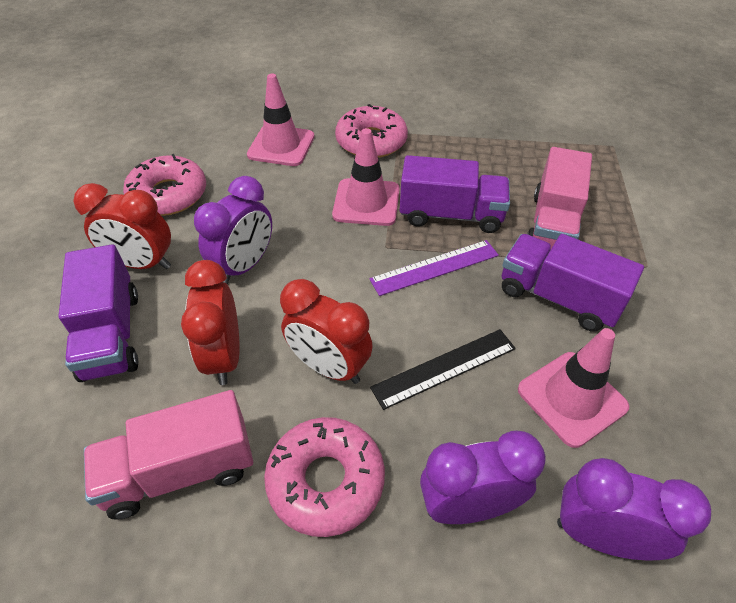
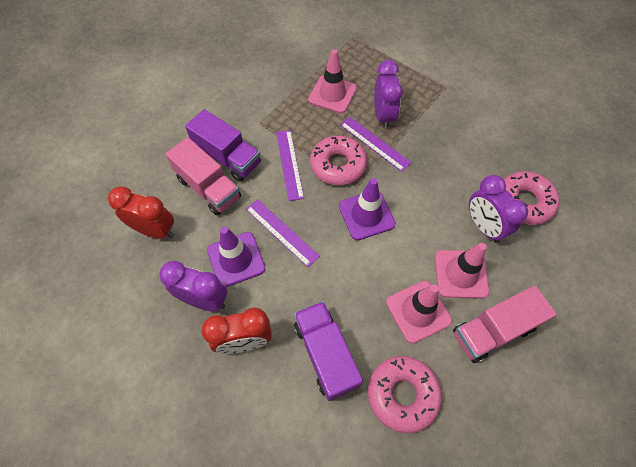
black ruler: [370,329,516,410] = 1 -> none = 0
purple ruler: [369,240,499,296] = 1 -> [246,199,320,267] [276,130,304,201] [340,117,412,172] = 3
purple traffic cone: none = 0 -> [207,227,265,287] [339,178,396,240] = 2
purple truck: [58,244,138,382] [400,155,510,233] [502,234,644,331] = 3 -> [185,109,261,182] [294,301,363,401] = 2
red clock: [73,183,171,269] [181,260,240,385] [280,279,373,384] = 3 -> [108,186,174,239] [201,307,272,354] = 2

